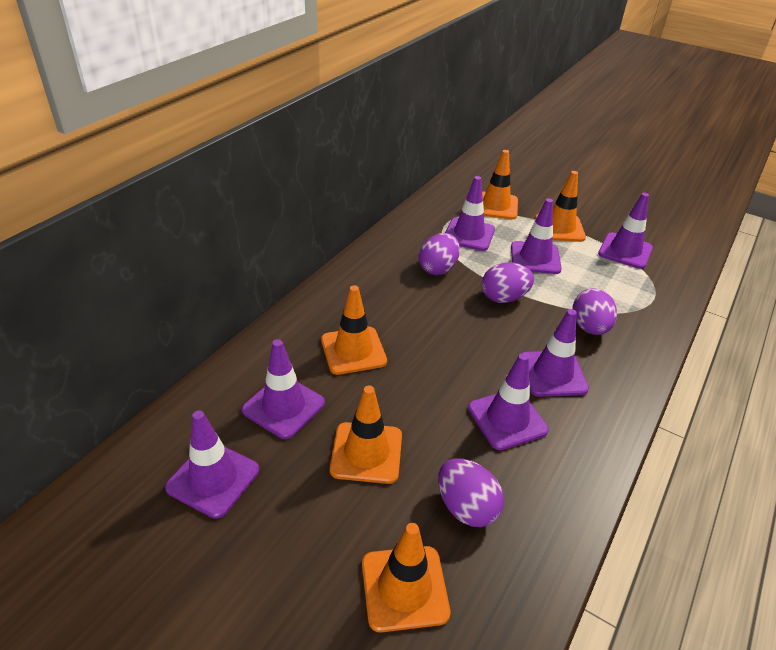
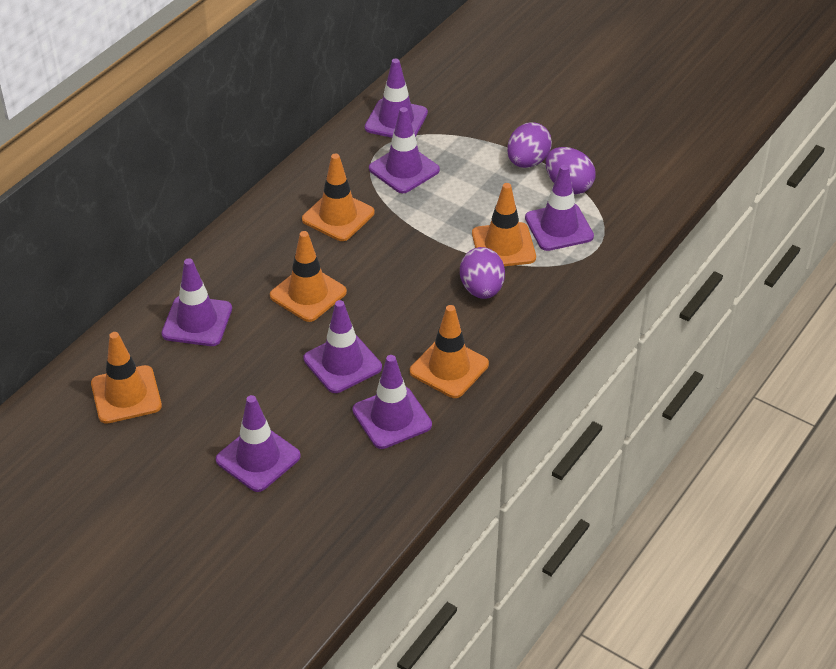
purple egg: [419,233,460,275] [438,458,504,527] [482,263,534,303] [573,288,617,335] = 4 -> [460,247,505,299] [507,122,552,168] [546,147,596,194] = 3

